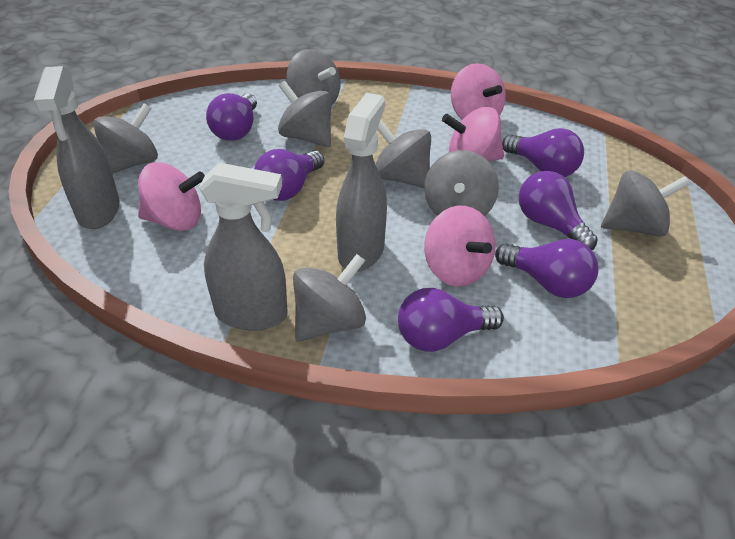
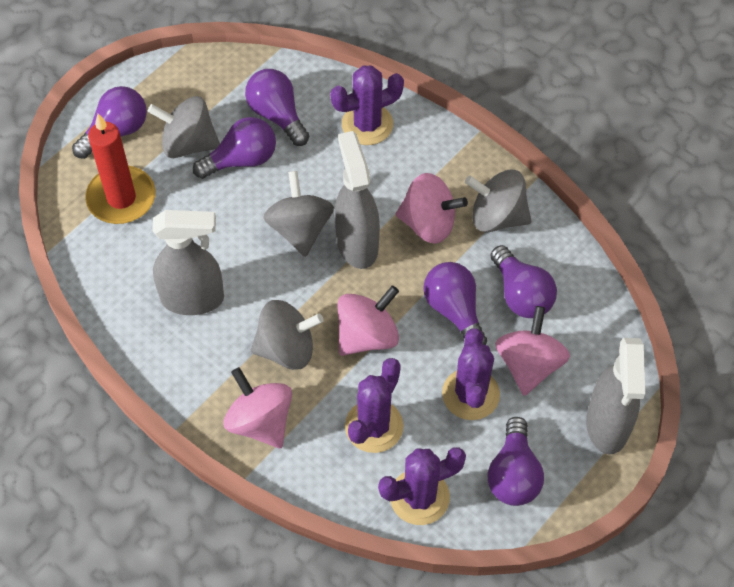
grey spinning top: [94,103,158,174] [278,81,332,147] [287,49,341,105] [293,254,366,342] [375,120,431,188] [424,150,499,216] [601,170,690,237] = 7 -> [148,96,220,158] [250,300,324,370] [263,171,334,257] [465,170,531,232] = 4
purple cactus: none = 0 -> [330,65,404,145] [345,358,404,453] [378,447,466,525] [442,329,500,420] = 4
red candle: none = 0 -> [85,114,156,224] = 1

